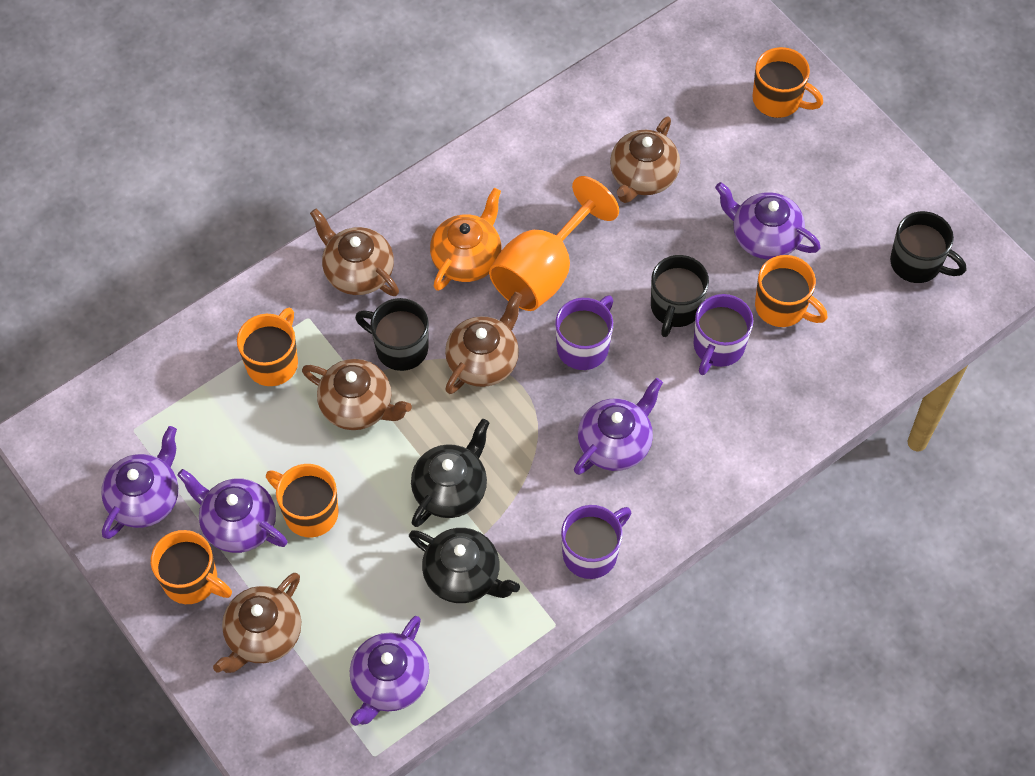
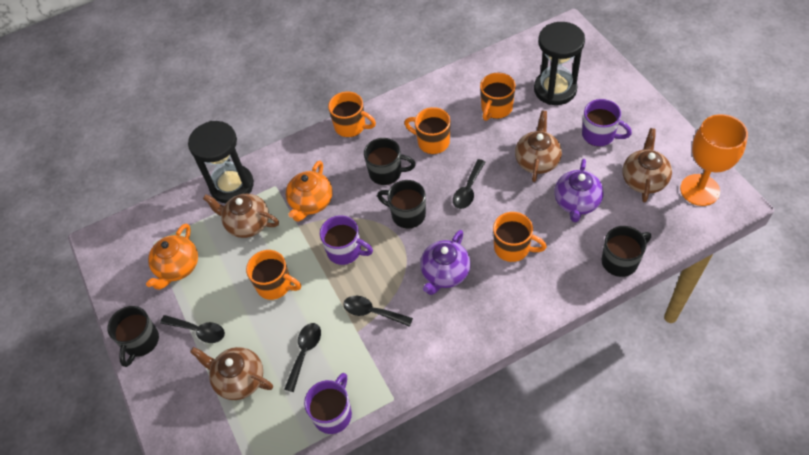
black hourglass: none = 0 -> [188,121,254,203] [534,22,585,105] = 2
black mug: [355,298,429,371] [651,255,709,337] [890,211,966,283] = 3 -> [108,306,159,367] [364,138,416,185] [377,180,426,228] [602,226,651,277] = 4
black spoon: none = 0 -> [160,315,225,343] [284,323,321,392] [343,296,413,327] [453,159,485,209] = 4
black teapot: [409,528,520,603] [411,419,490,527] = 2 -> none = 0
brown teapot: [213,573,301,673] [302,359,412,430] [310,209,399,296] [445,292,523,394] [610,116,680,203] = 5 -> [190,347,273,400] [203,194,279,238] [515,111,562,182] [622,128,672,202] = 4
orange teapot: [430,188,501,291] = 1 -> [146,224,198,290] [286,161,332,222] = 2
purple teapot: [101,426,178,539] [177,469,287,553] [350,616,429,726] [574,378,663,475] [715,182,821,259] = 5 -> [420,230,471,295] [554,159,604,222] = 2

